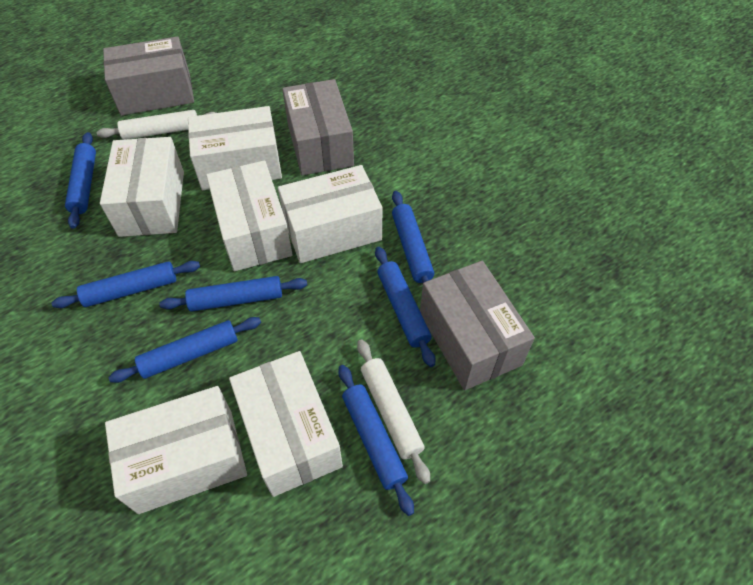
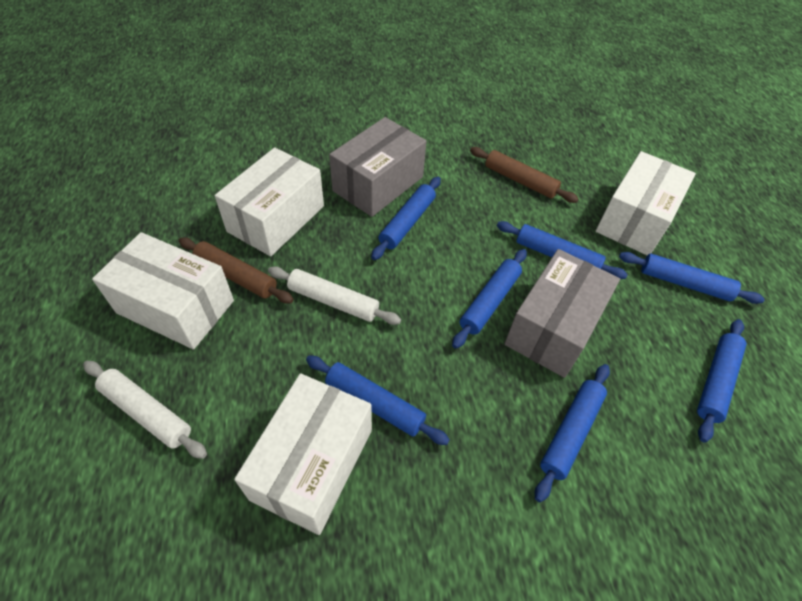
brown rolling pin: none = 0 -> [178,237,294,303] [470,147,579,203] = 2
grey box: [103,36,194,116] [282,79,354,176] [420,261,535,390] = 3 -> [329,117,427,217] [504,249,620,378] = 2
white box: [100,137,184,237] [105,386,247,514] [188,106,282,190] [206,160,293,271] [229,351,343,497] [278,165,382,263] = 6 -> [92,232,234,350] [215,147,324,256] [234,373,372,535] [596,151,696,255] = 4

